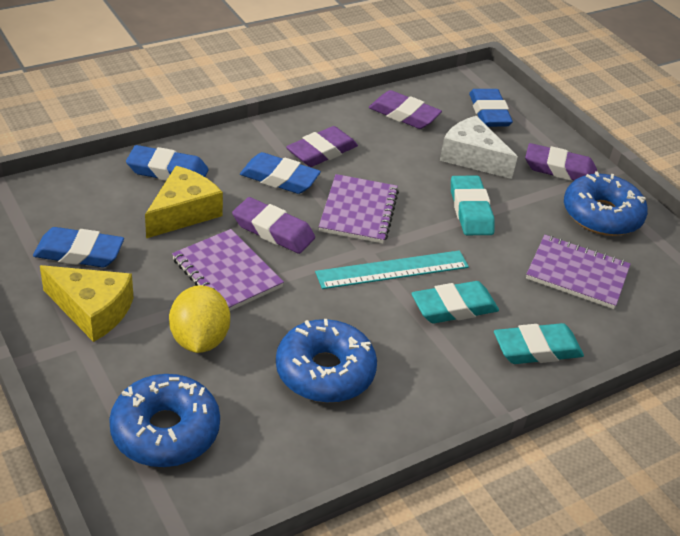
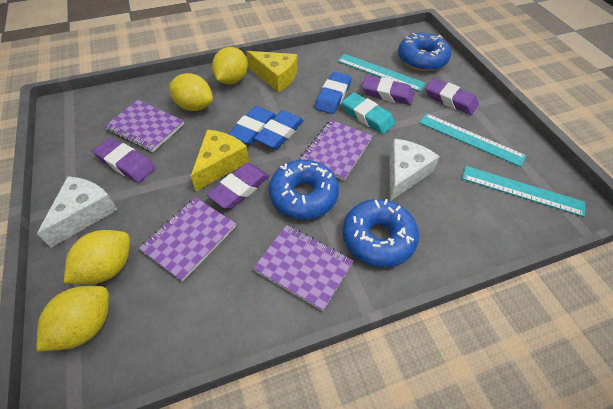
blue eraser: [33,227,124,267] [126,145,208,181] [240,152,321,194] [469,89,513,127] = 4 -> [228,106,277,145] [254,110,304,149] [315,72,352,114] = 3
purple notebook: [172,229,284,311] [319,174,399,244] [526,235,631,309] = 3 -> [104,100,184,152] [139,197,236,282] [253,225,353,311] [300,120,373,180] = 4
turquoise eraser: [411,281,499,323] [451,176,495,235] [494,323,584,364] = 3 -> [342,93,395,134] = 1
turquoise ruler: [315,250,469,289] = 1 -> [337,54,426,92] [419,113,526,167] [462,166,585,217] = 3
white cheese: [440,116,518,179] = 1 -> [37,176,118,248] [390,139,440,201] = 2
yellow lemon: [169,285,230,353] = 1 -> [36,286,109,351] [64,230,130,284] [169,73,213,111] [212,47,248,84] = 4

